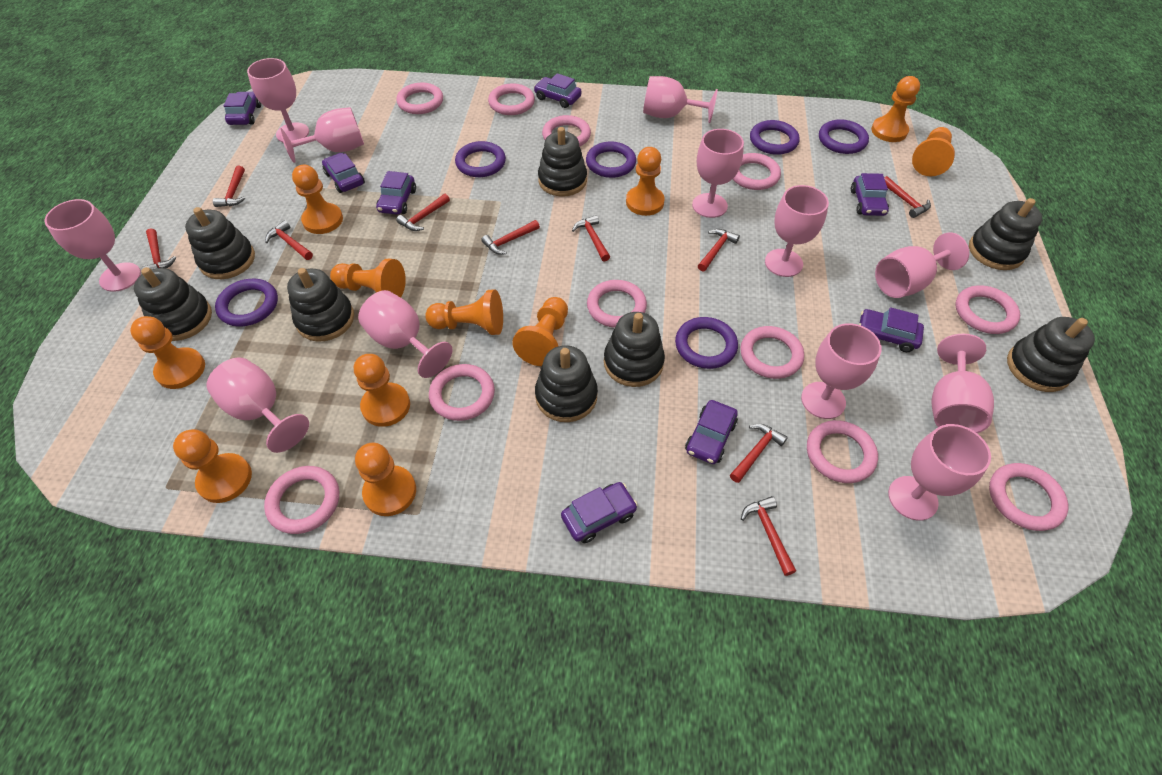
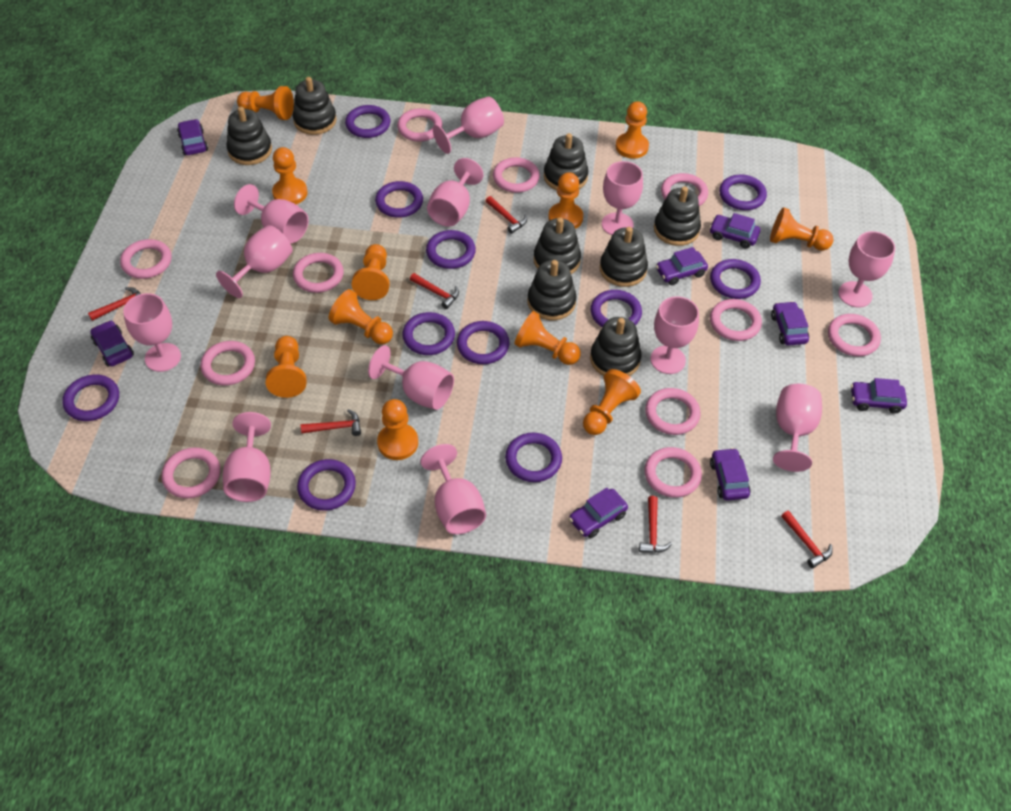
purple ring: [215,279,278,327] [455,141,506,177] [586,142,636,178] [675,317,738,369] [750,120,800,155] [819,119,869,154] = 6 -> [62,374,119,421] [297,459,356,511] [345,105,390,138] [375,181,423,218] [402,312,455,355] [426,230,476,269] [457,321,510,364] [505,433,562,482] [590,290,642,327] [710,259,761,299] [719,174,767,210] = 11
red hammer: [142,228,176,269] [213,166,245,207] [265,220,313,260] [396,194,450,231] [481,220,540,255] [572,215,610,262] [698,229,740,272] [730,424,788,483] [741,496,796,576] [884,176,931,218] = 10 -> [88,287,140,321] [301,409,361,436] [410,273,459,309] [486,196,527,234] [639,496,672,552] [781,511,833,568] = 6

